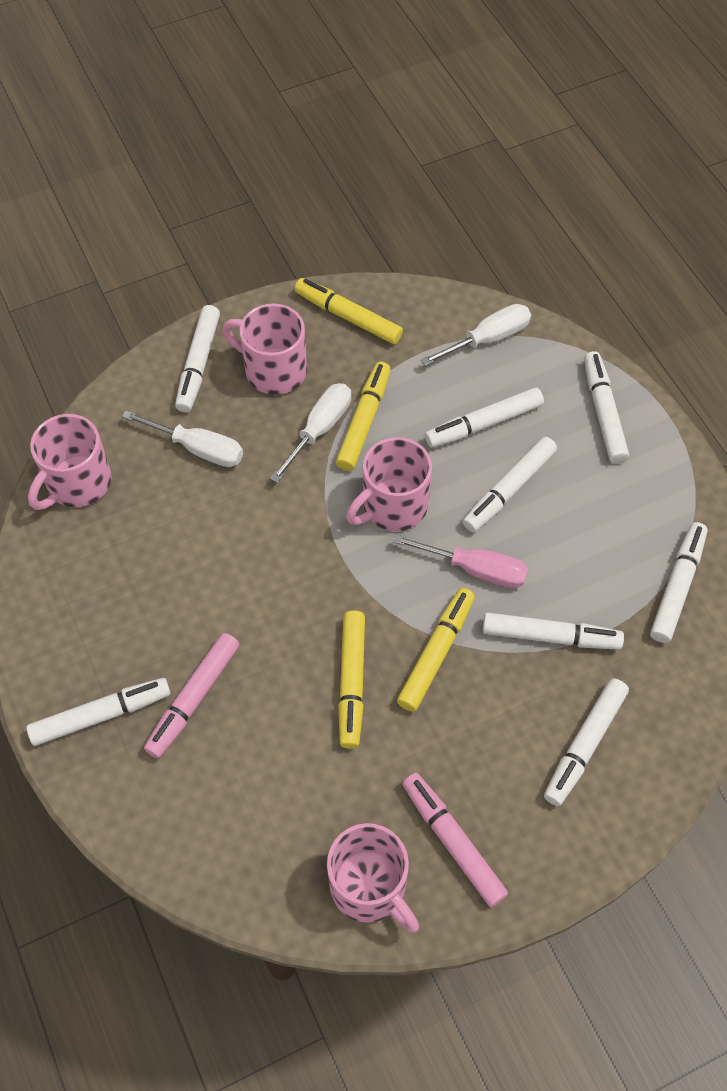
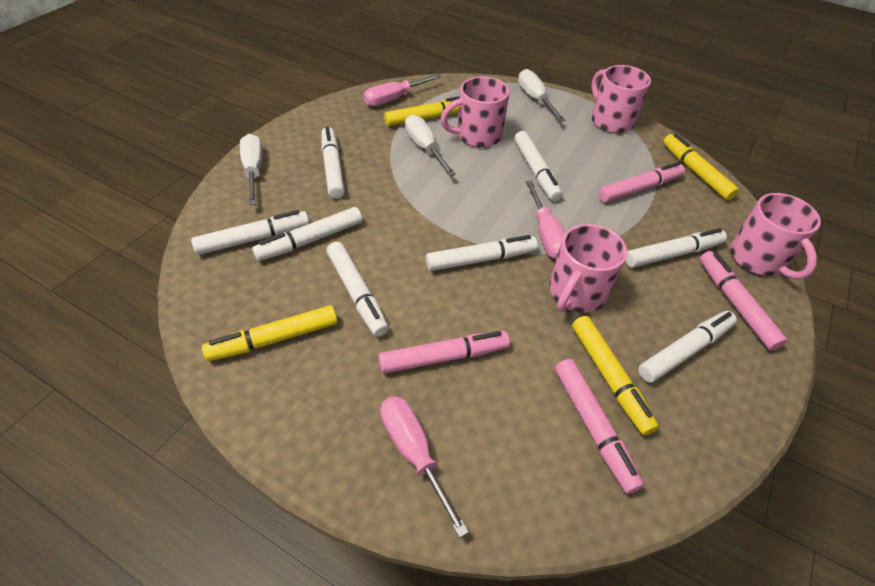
pink marker: [144,633,239,758] [402,773,508,907] = 2 -> [379,331,510,373] [555,359,644,494] [598,162,685,202] [700,251,787,351] = 4
pink screwdriver: [393,534,528,588] = 1 -> [363,74,441,106] [380,396,469,538] [526,180,566,259] = 3

